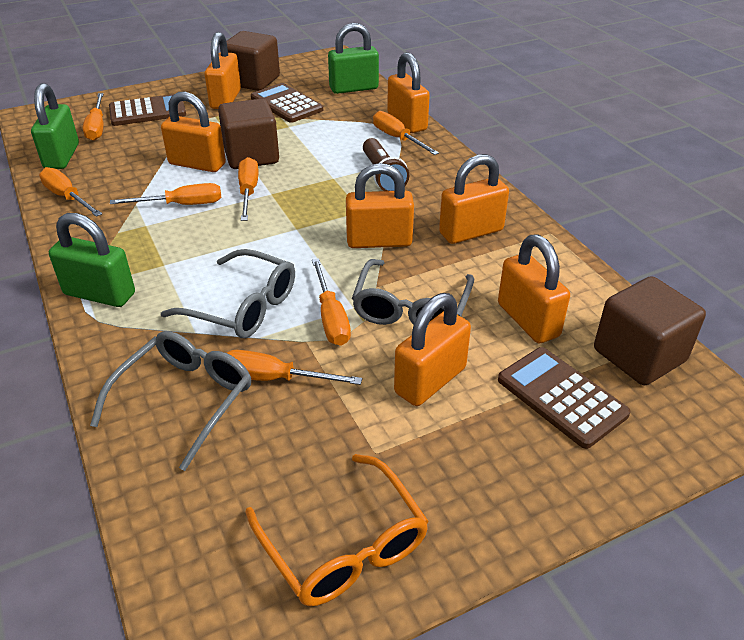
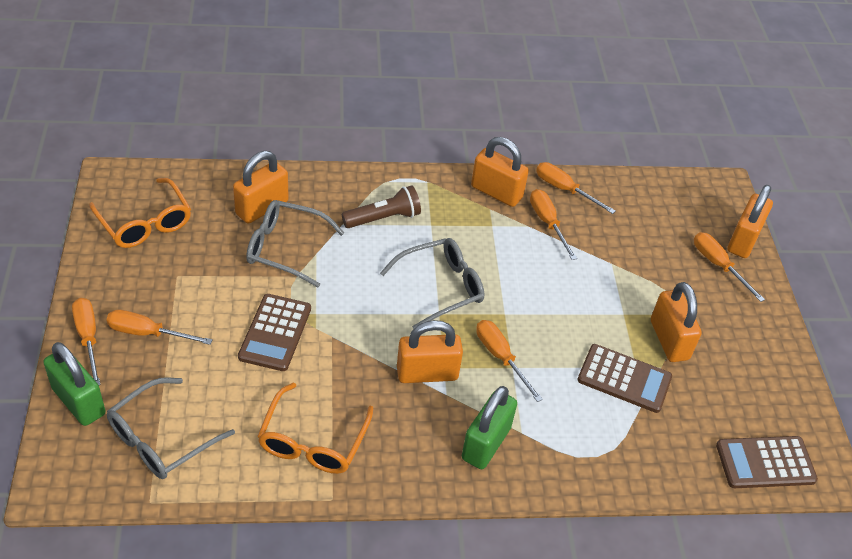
brown cube: [218,99,279,169] [226,31,280,91] [594,276,706,385] = 3 -> none = 0
green padlock: [31,83,79,169] [49,213,135,307] [328,23,379,94] = 3 -> [43,342,106,426] [462,386,517,469] = 2
orange glasses: [245,454,429,606] = 1 -> [89,178,191,248] [257,383,374,474] = 2
orange padlock: [161,92,226,172] [205,32,241,109] [346,163,414,248] [387,52,430,133] [394,293,471,406] [439,154,509,244] [498,234,570,344] = 7 -> [233,151,289,224] [397,320,463,383] [471,137,529,207] [651,282,702,362] [727,185,773,258] = 5
orange screwdriver: [39,167,102,217] [83,93,104,141] [110,183,221,205] [227,350,362,385] [238,157,258,221] [312,259,351,346] [373,111,439,155] = 7 -> [72,298,100,385] [106,309,213,345] [476,320,543,402] [530,189,577,260] [536,162,616,214] [694,232,765,302] = 6

